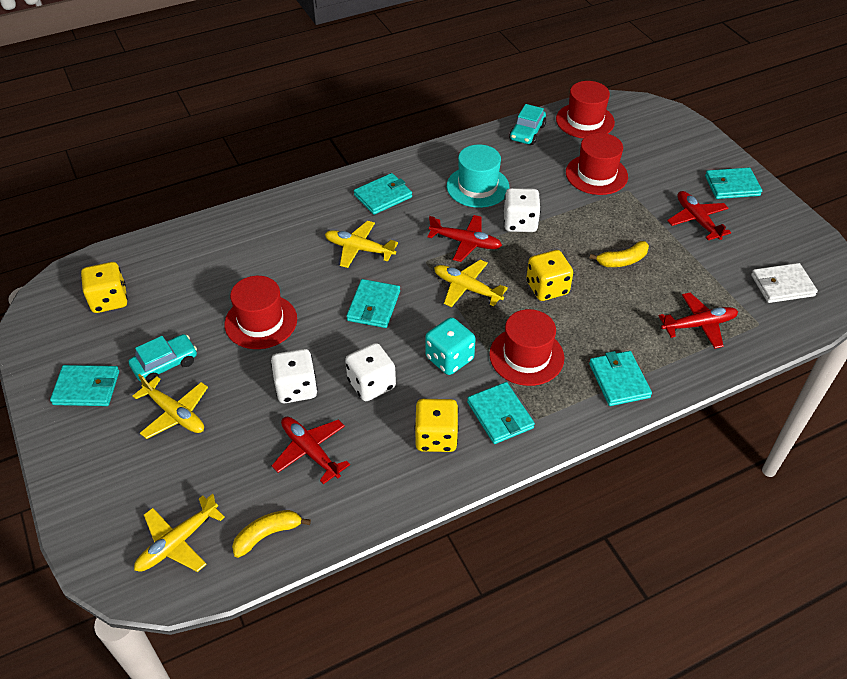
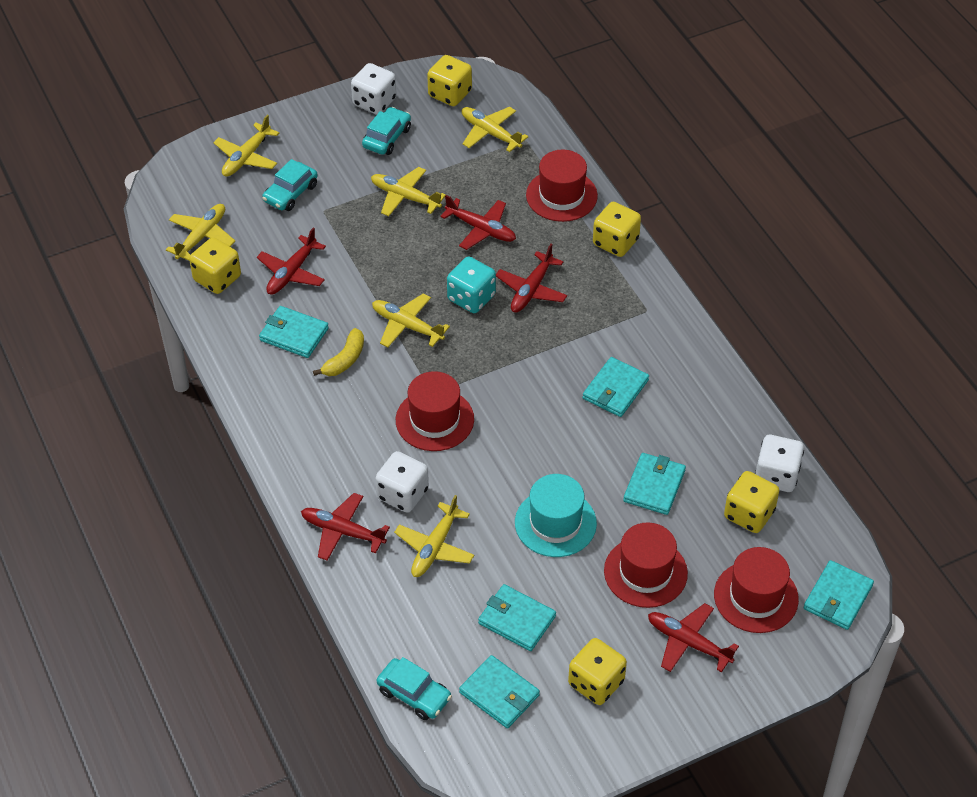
red plane: [272,417,350,484] [427,215,502,262] [659,293,738,349] [667,191,731,240] = 4 -> [257,228,326,295] [301,493,390,561] [440,195,516,250] [496,244,567,312] [648,603,739,672] = 5
turquoise car: [129,334,197,383] [509,104,546,145] = 2 -> [262,159,318,211] [362,107,411,155] [377,657,452,720] = 3
white wallet: [751,263,818,303] = 1 -> none = 0
yellow banana: [232,510,311,558] [589,241,649,267] = 2 -> [313,328,364,376] = 1
yellow dice: [81,262,128,313] [415,399,459,452] [526,250,573,301] = 3 -> [189,237,241,294] [427,55,472,106] [568,638,627,705] [593,202,641,257] [724,471,779,533] = 5
yellow plane: [133,374,208,439] [134,494,225,572] [325,221,398,268] [434,260,508,307] = 4 -> [166,204,235,261] [213,115,279,177] [371,167,446,216] [372,293,450,347] [394,495,474,577] [462,107,528,152] = 6

